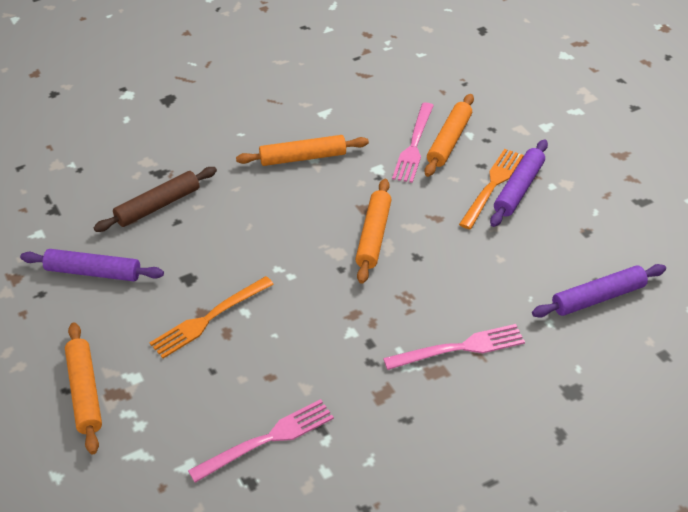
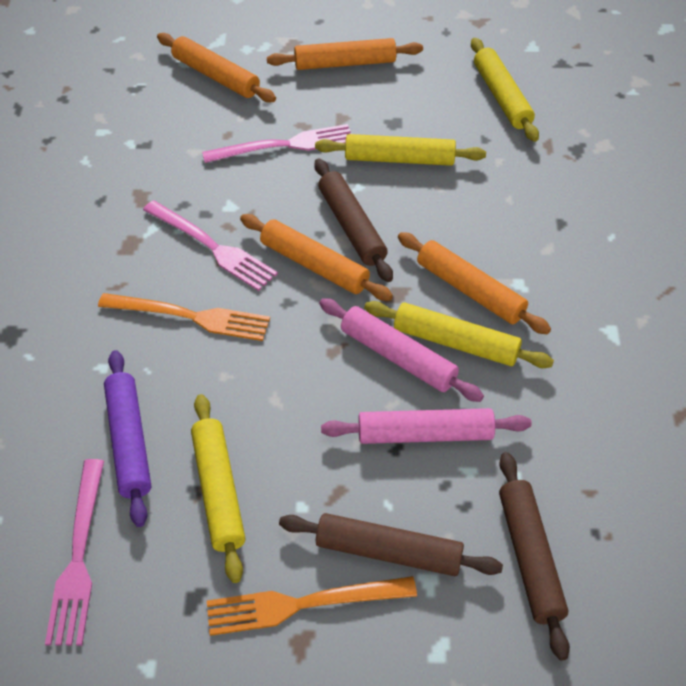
brown rolling pin: [94,167,217,232] = 1 -> [279,513,503,576] [314,159,393,282] [499,452,570,661] = 3
pink rolling pin: none = 0 -> [319,298,484,402] [321,408,532,444] = 2
purple rolling pin: [20,249,164,281] [490,139,548,227] [532,264,666,318] = 3 -> [104,350,151,527] = 1
yellow rolling pin: none = 0 -> [191,394,245,583] [315,134,486,166] [364,301,554,368] [471,38,539,142] = 4

